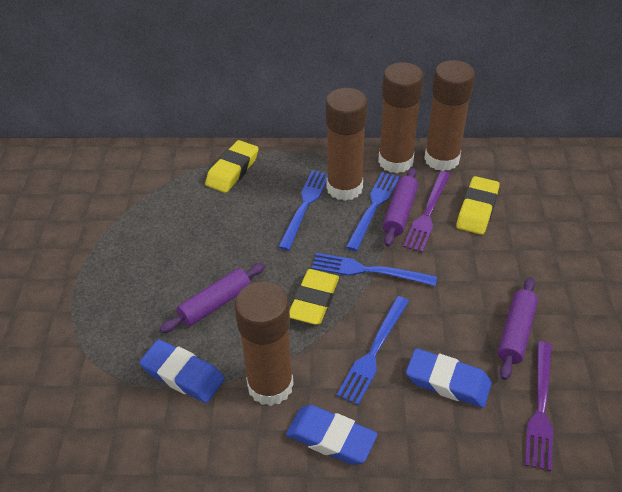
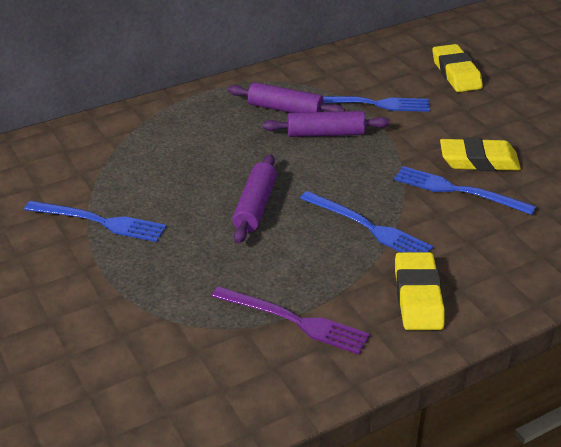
blue eraser: [139,340,225,403] [286,405,378,465] [406,348,492,408] = 3 -> none = 0
brown glue stick: [235,281,294,406] [326,88,367,201] [378,62,424,173] [424,60,475,171] = 4 -> none = 0
purple fork: [403,171,451,252] [525,341,553,471] = 2 -> [211,286,370,355] = 1

